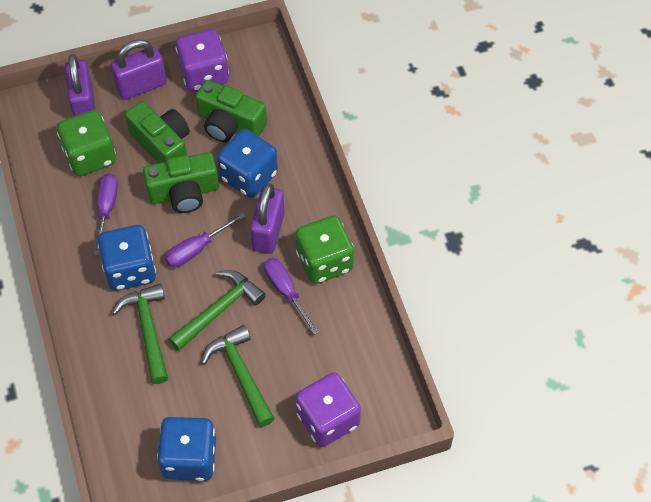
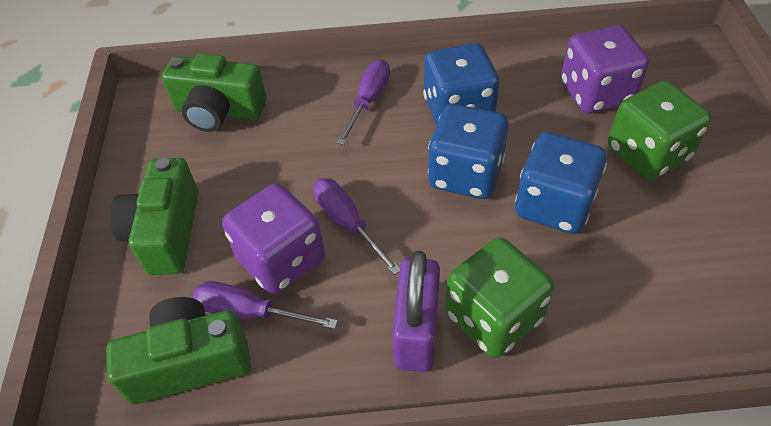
green hammer: [112,284,168,384] [169,270,266,351] [201,325,275,427] = 3 -> none = 0
purple padlock: [65,54,95,116] [111,39,167,100] [250,183,285,254] = 3 -> [392,251,440,372] = 1

